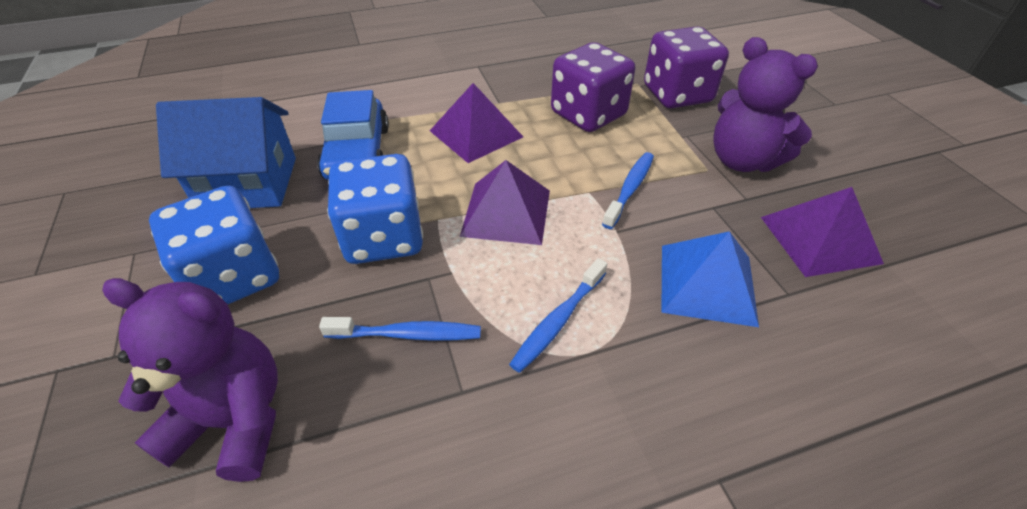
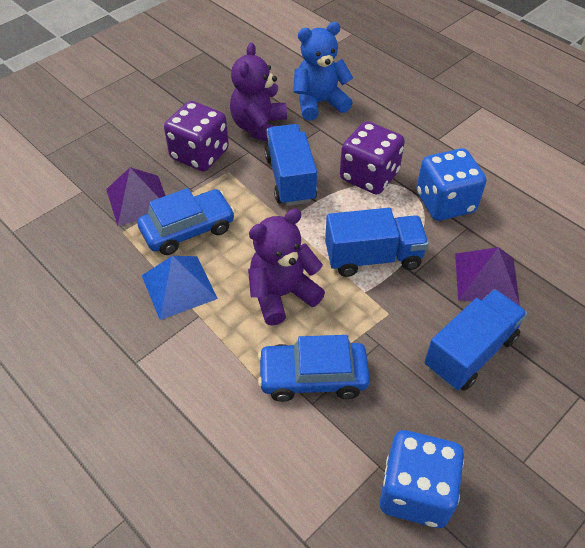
blue car: [317,90,389,180] = 1 -> [137,188,235,255] [258,335,370,402] = 2
blue house: [156,97,296,208] = 1 -> none = 0
blue teddy bear: none = 0 -> [293,22,353,121] = 1
blue toothbrush: [319,317,481,341] [509,258,607,373] [602,152,654,229] = 3 -> none = 0
blue truck: none = 0 -> [265,124,317,206] [325,208,429,277] [425,289,527,391] = 3
purple pyramid: [430,83,523,163] [460,160,550,245] [761,187,884,277] = 3 -> [106,167,166,226] [455,247,520,305] = 2

